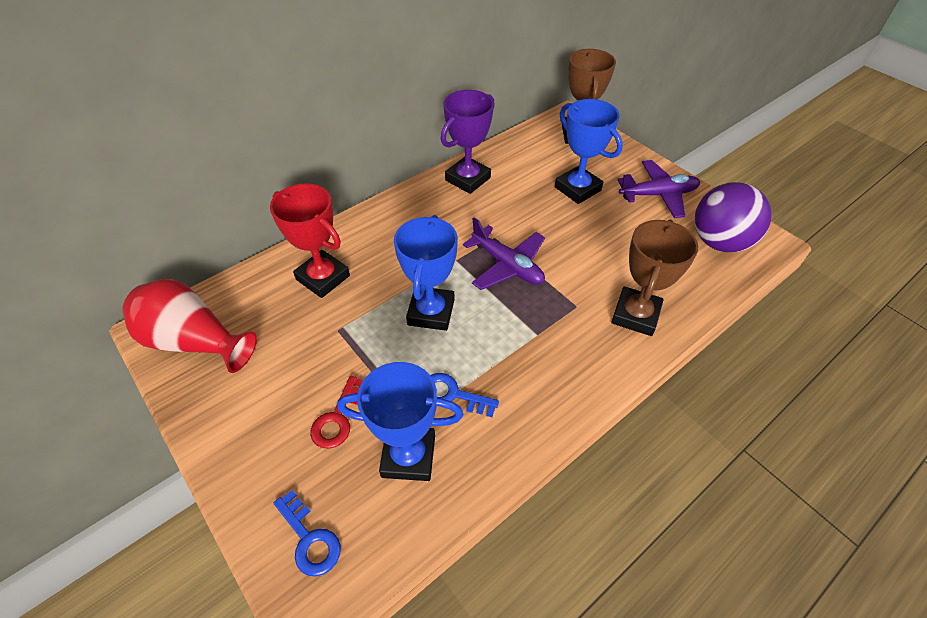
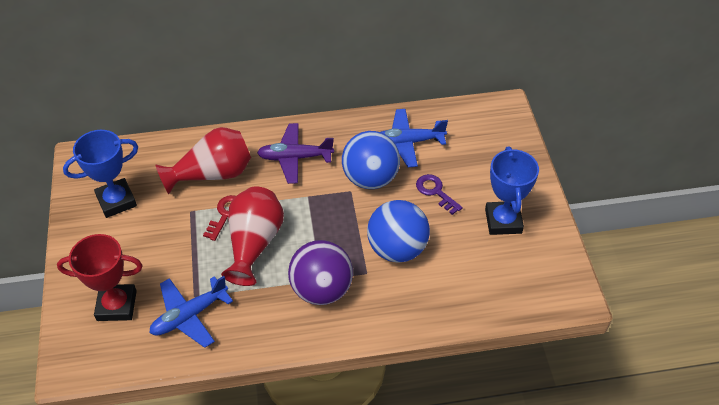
blue ball: none = 0 -> [342,131,400,189] [367,200,430,263] = 2
blue key: [273,490,341,577] [430,373,499,417] = 2 -> none = 0
blue plane: none = 0 -> [149,276,233,348] [381,109,448,168] = 2
blue trophy: [337,362,463,481] [394,215,458,331] [555,99,623,204] = 3 -> [63,130,138,218] [485,146,539,235] = 2
brown trophy: [562,49,616,144] [611,219,698,336] = 2 -> none = 0
purple key: none = 0 -> [416,174,463,215] = 1
purple plane: [463,218,545,290] [617,160,700,218] = 2 -> [257,123,334,184] = 1
purple trophy: [441,90,495,194] = 1 -> none = 0
red vase: [122,279,257,373] = 1 -> [155,127,251,194] [221,186,284,286] = 2

